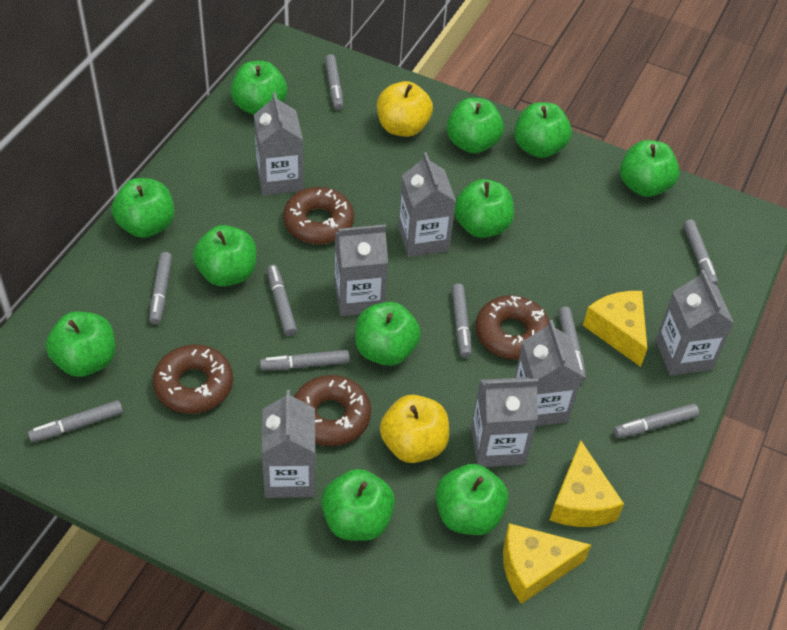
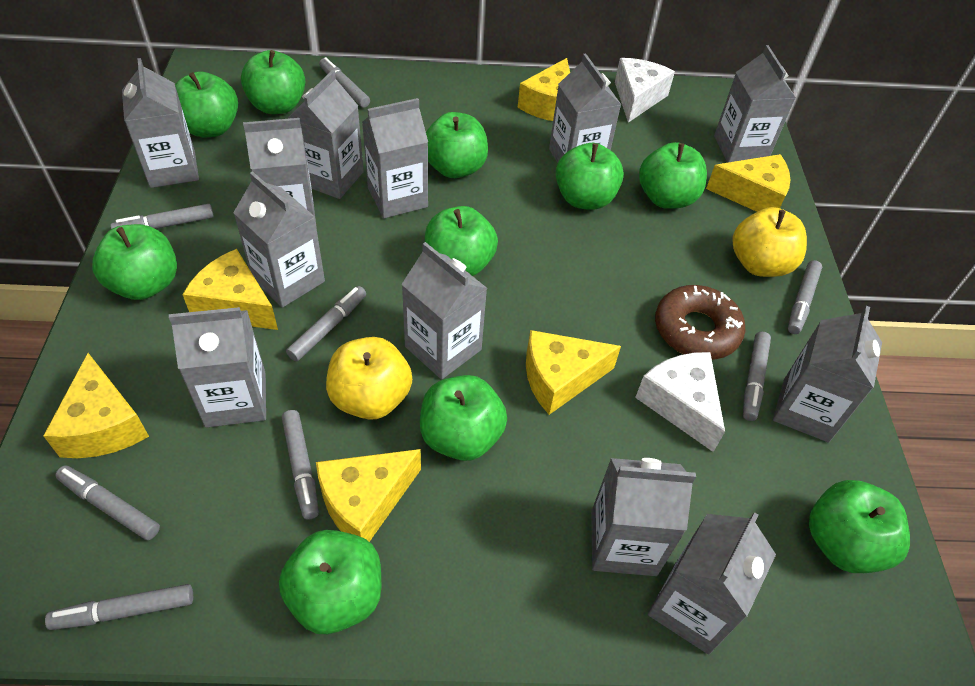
brown donut: [153,344,233,414] [283,187,354,244] [294,375,371,446] [475,295,549,360] = 4 -> [655,285,745,360] = 1
green apple: [46,312,115,377] [112,178,174,238] [193,225,256,287] [231,61,287,115] [321,469,395,541] [355,302,421,366] [436,464,508,535] [447,98,504,154] [454,179,514,238] [514,102,572,158] [620,140,680,197] = 11 -> [92,224,177,300] [175,72,238,137] [241,50,305,114] [279,530,381,634] [420,375,507,461] [425,206,498,276] [426,112,488,178] [556,143,624,210] [639,142,707,209] [809,480,910,573] = 10
grey carton: [254,92,303,196] [262,390,316,498] [334,224,388,316] [398,152,456,257] [471,377,538,467] [515,320,583,426] [656,270,734,376] = 7 -> [122,58,199,188] [169,307,266,428] [233,171,325,308] [243,118,317,228] [288,70,364,199] [362,98,428,218] [401,242,487,379] [549,53,621,163] [591,458,696,576] [648,512,776,654] [714,45,796,163] [773,306,882,442] = 12
grey marker: [28,400,123,442] [149,252,172,325] [260,350,350,370] [267,264,297,336] [325,54,343,110] [451,284,471,358] [558,307,586,382] [613,404,699,438] [683,219,718,285] = 9 -> [45,584,193,630] [55,466,160,540] [110,204,214,229] [282,410,319,520] [286,286,366,361] [319,57,370,108] [743,332,771,421] [788,260,822,334] = 8
white cheese: none = 0 -> [615,58,675,122] [635,352,725,452] = 2
yellow cheese: [503,523,591,604] [550,440,624,527] [583,291,647,367] = 3 -> [43,353,149,458] [182,249,278,330] [316,449,421,542] [518,58,570,121] [526,330,621,415] [706,154,790,212] = 6

